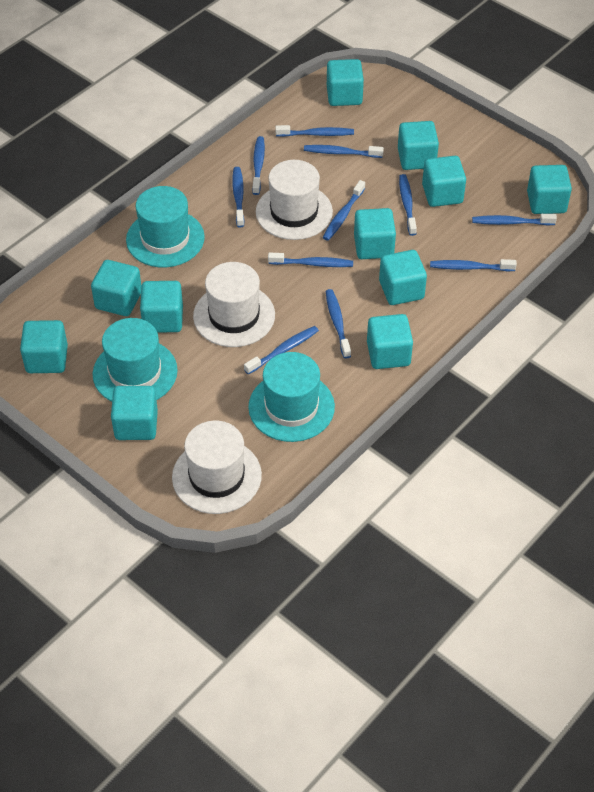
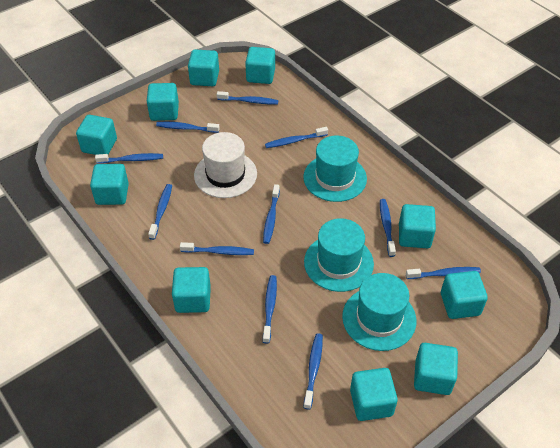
turquoise cube: [20,320,68,373] [91,260,141,316] [111,386,158,440] [140,281,183,333] [327,59,364,106] [354,208,396,259] [367,314,413,369] [379,250,427,305] [398,121,439,170] [422,156,466,207] [527,165,572,214] = 11 -> [76,115,117,155] [90,164,129,205] [147,83,179,121] [172,267,211,313] [188,49,219,86] [245,47,275,84] [350,368,398,421] [399,204,436,248] [414,343,458,395] [441,271,488,319] = 10
white hat: [172,421,262,514] [193,262,275,347] [256,160,333,240] = 3 -> [194,132,257,198] = 1

